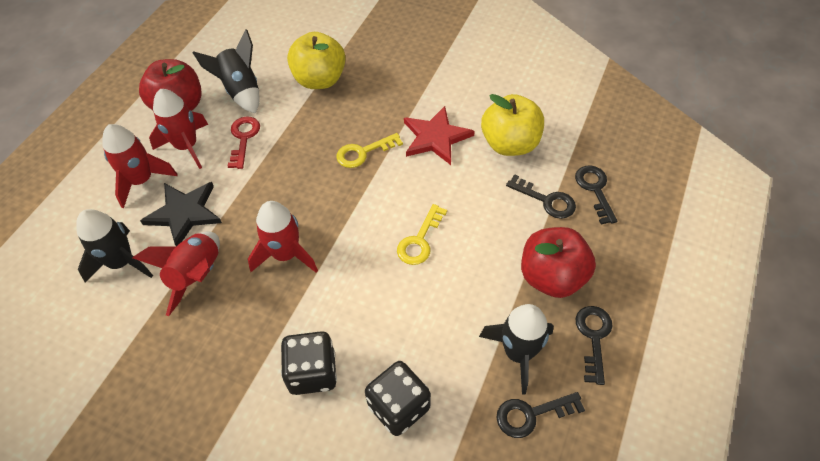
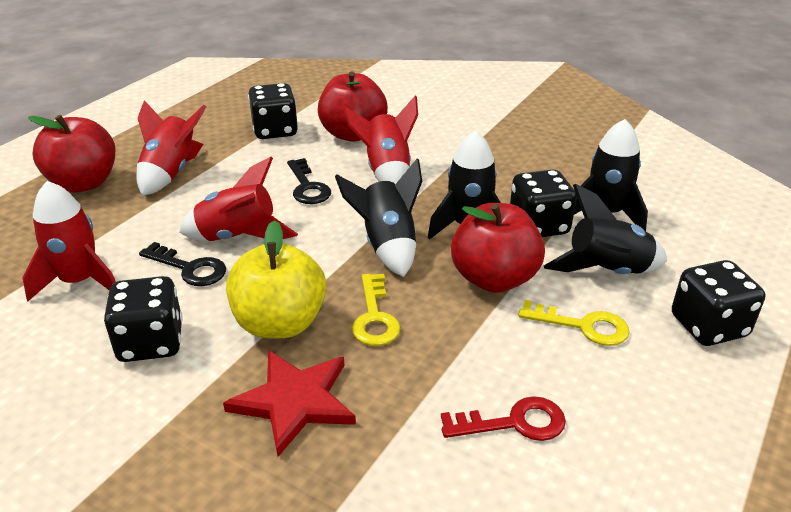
black dice: [281,331,337,395] [365,361,431,436] = 2 -> [104,276,183,362] [248,83,298,139] [510,169,577,237] [672,260,765,346] = 4
black key: [496,392,585,438] [506,174,576,219] [575,165,617,224] [576,306,612,385] = 4 -> [139,242,226,286] [287,158,331,204] = 2
black rocket: [76,209,153,282] [193,29,260,113] [479,304,554,394] = 3 -> [335,158,422,277] [428,130,501,240] [544,184,667,274] [574,119,648,231] = 4
black star: [140,182,222,246] = 1 -> none = 0
red apple: [139,59,202,111] [521,227,596,298] = 2 -> [28,115,115,192] [318,72,388,142] [451,203,545,293] = 3
yellow apple: [287,32,346,89] [481,94,544,156] = 2 -> [226,220,326,339] = 1

